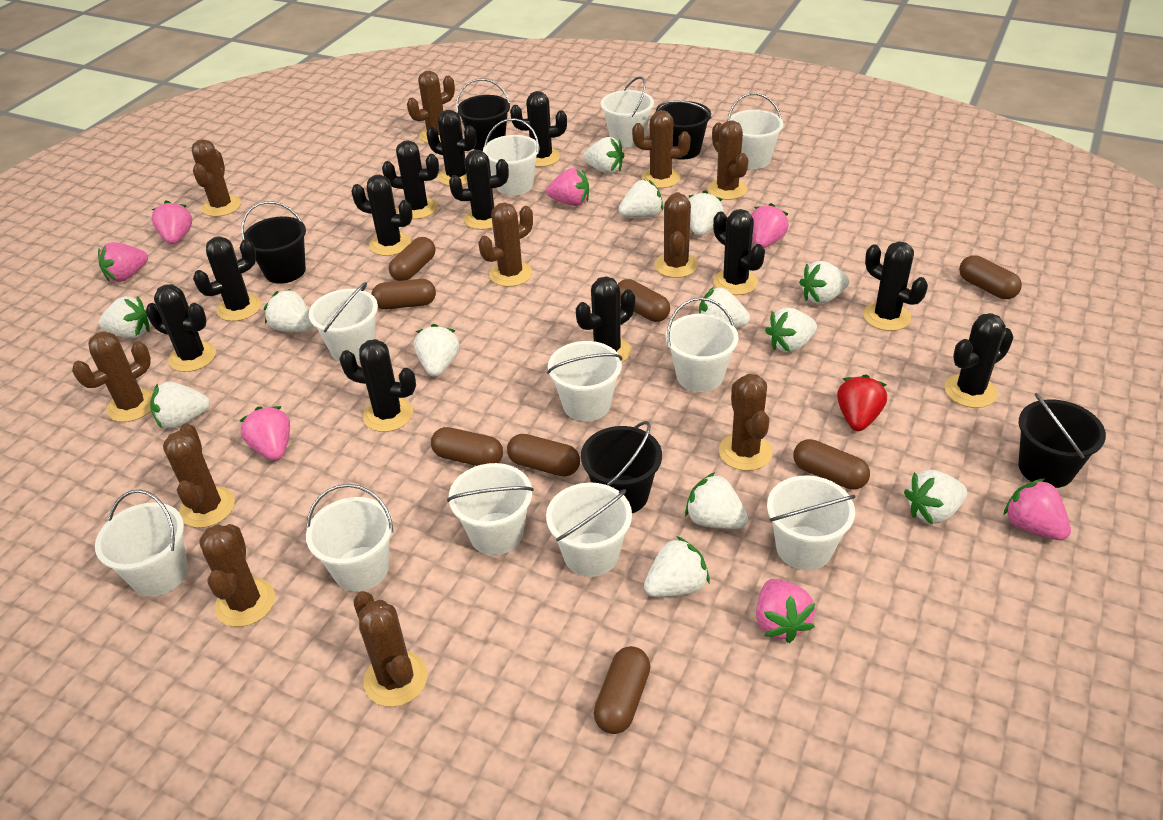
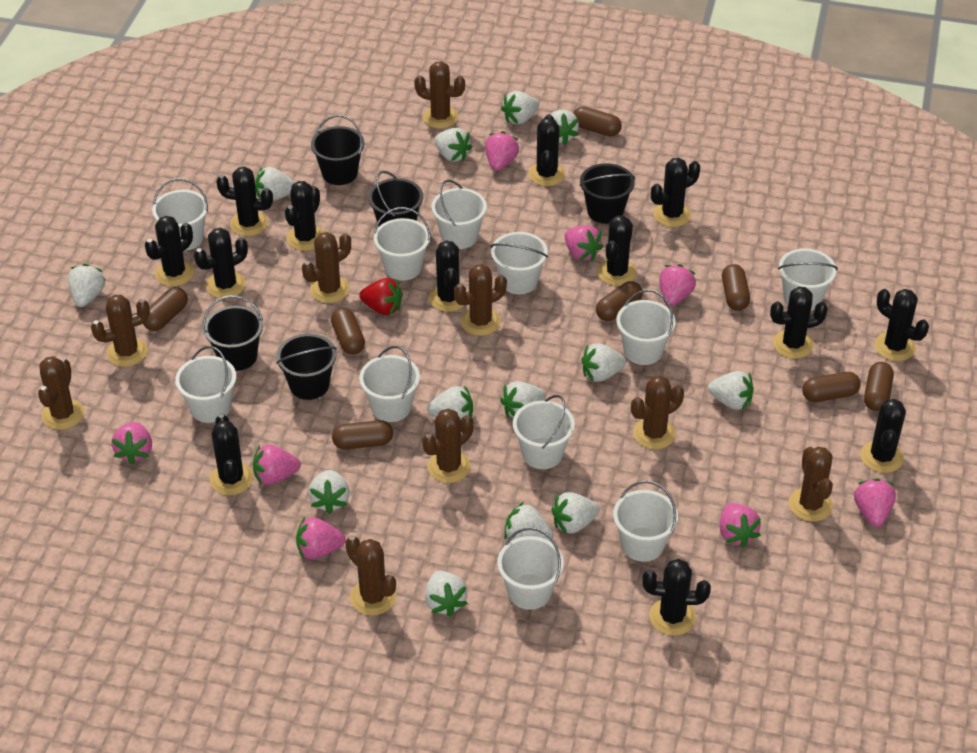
black cactus: [146,284,216,372] [193,236,261,321] [339,339,416,432] [351,175,413,256] [382,140,439,219] [426,110,477,186] [449,150,509,230] [510,91,567,167] [576,276,635,363] [713,209,765,295] [863,241,928,331] [944,313,1014,408] = 12 -> [145,216,194,286] [194,228,248,299] [210,414,253,495] [216,167,273,236] [285,181,324,251] [429,240,467,312] [528,114,565,186] [598,215,637,286] [642,559,711,636] [651,158,700,227] [770,287,828,359] [860,399,906,473] [875,289,929,361] = 13
brown cactus: [72,331,153,422] [163,423,235,528] [191,139,241,217] [199,524,275,627] [353,591,428,707] [407,70,455,143] [479,203,533,287] [632,110,691,188] [654,192,698,278] [708,120,748,200] [719,374,773,471] = 11 -> [38,356,84,430] [91,295,150,367] [302,232,351,303] [345,535,396,616] [414,61,465,129] [422,409,474,483] [454,264,507,336] [631,376,684,449] [789,447,833,522] = 9
pink strawberry: [98,242,148,282] [152,201,192,244] [239,406,290,461] [546,168,589,206] [751,203,789,248] [756,579,815,643] [1003,479,1071,540] = 7 -> [111,422,152,465] [253,444,301,485] [296,517,346,559] [485,131,519,171] [565,225,603,261] [659,264,696,306] [720,503,761,547] [854,478,896,527] = 8

